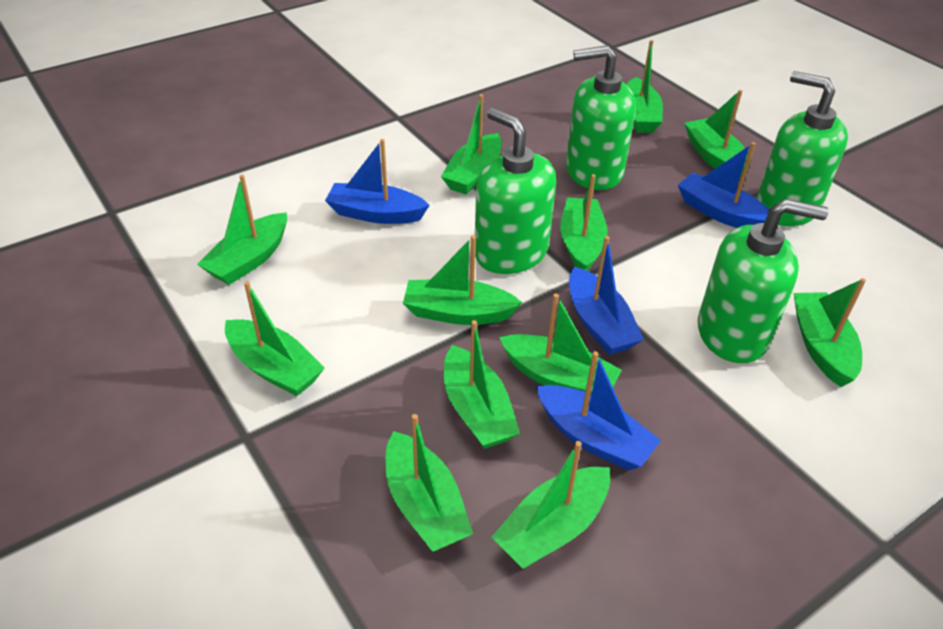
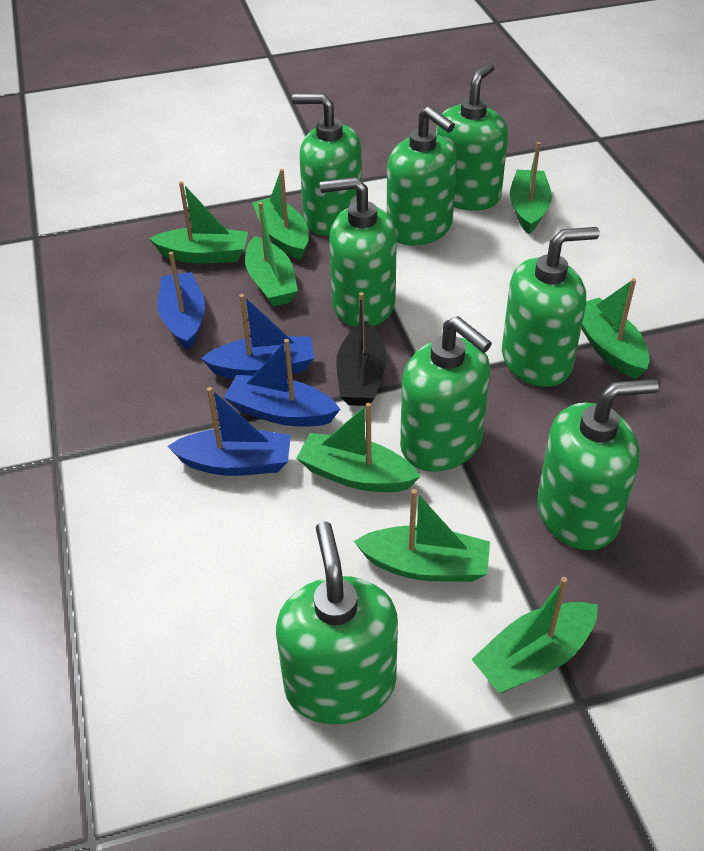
black boat: none = 0 -> [336,292,387,406] = 1
green boat: [197,175,287,285] [225,281,324,396] [386,414,473,552] [403,235,522,325] [441,94,502,194] [444,320,520,449] [491,441,610,569] [499,293,622,394] [560,174,608,271] [627,40,663,133] [685,90,750,178] [794,278,866,387] = 12 -> [149,181,248,264] [245,202,298,307] [252,169,309,260] [296,403,421,492] [354,489,490,582] [471,577,598,693] [510,142,552,234] [581,278,650,378] = 8
green soap dispenser: [475,108,556,274] [566,45,636,190] [698,199,829,363] [756,71,848,226] = 4 -> [276,521,398,725] [292,93,362,236] [320,177,397,327] [387,106,457,245] [400,316,492,472] [436,62,508,210] [502,227,600,387] [537,379,659,550] = 8

